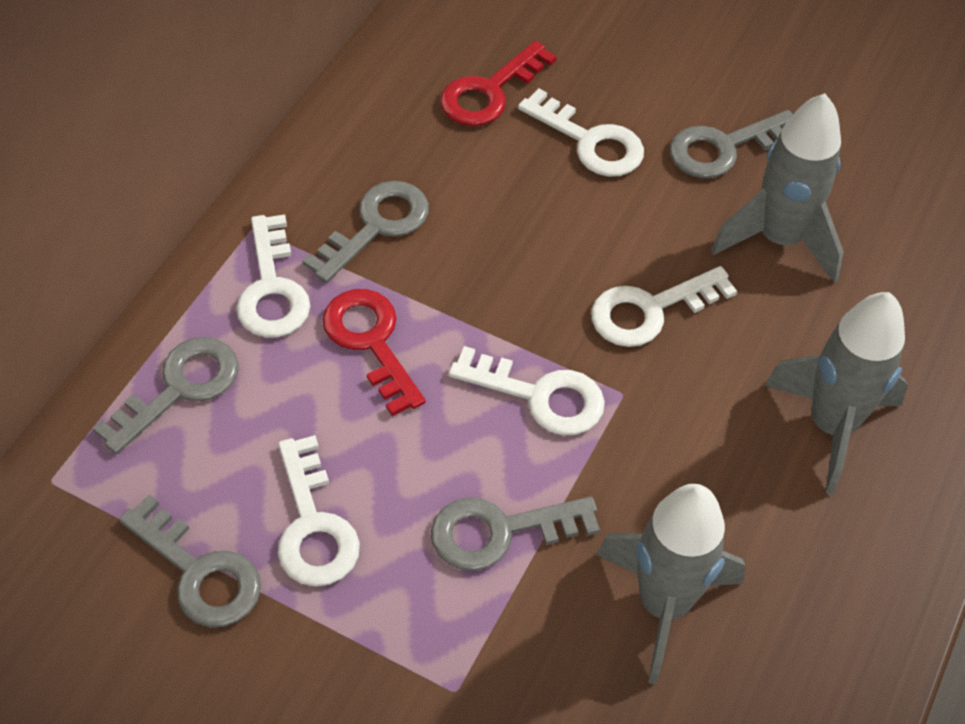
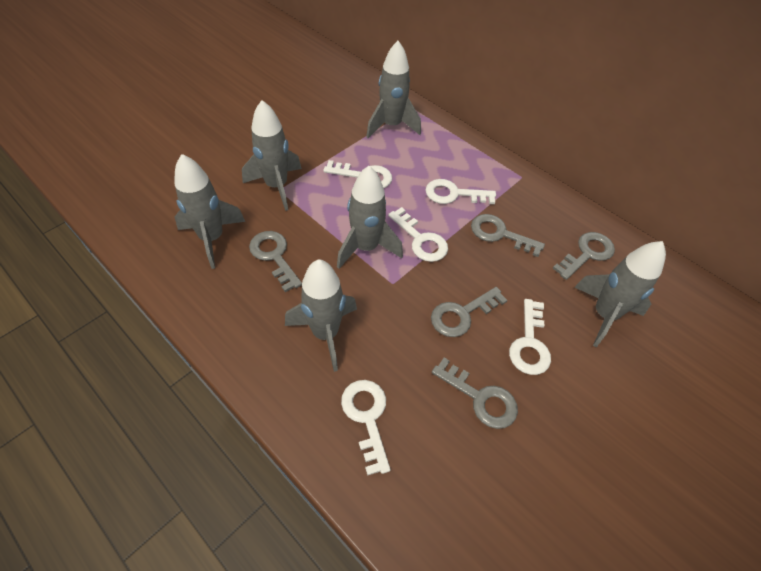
grey rocket: [596,484,746,684] [711,93,844,283] [764,292,908,495] = 3 -> [174,154,245,269] [242,100,302,211] [285,259,357,372] [337,166,403,269] [366,41,421,138] [574,241,666,347] = 6
red key: [322,289,426,416] [440,41,557,126] = 2 -> none = 0

